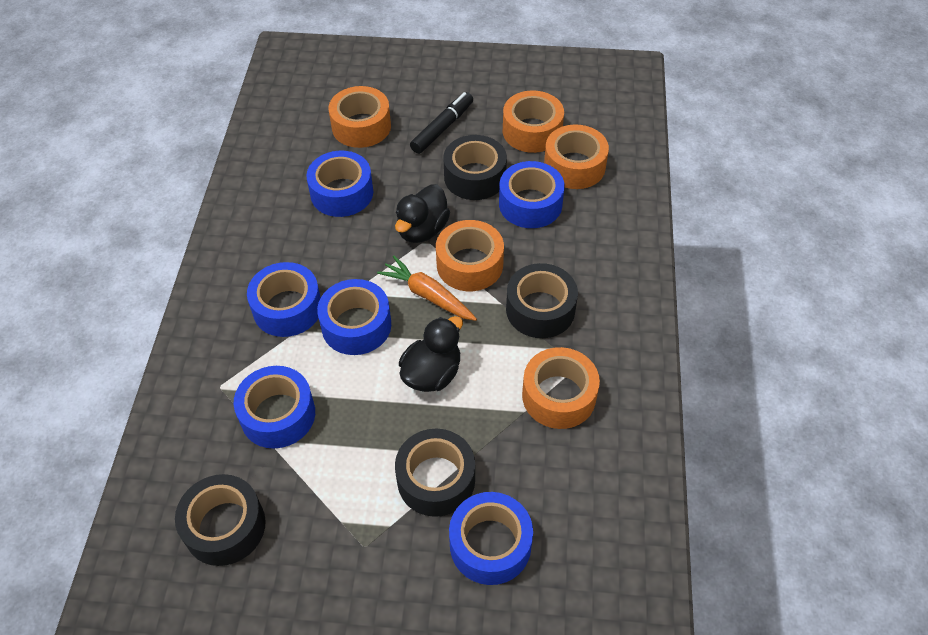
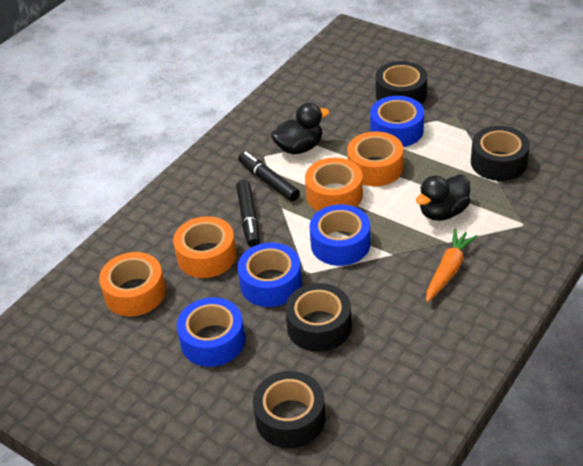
black marker: [410,92,473,154] = 1 -> [236,180,260,247] [238,152,300,201] = 2
blue tape: [234,366,315,448] [247,262,321,337] [306,151,373,217] [317,279,391,355] [449,492,533,585] [499,161,565,228] = 6 -> [177,297,245,367] [238,243,302,307] [309,204,370,266] [370,96,424,147] = 4
orange tape: [329,86,391,148] [436,220,504,291] [503,90,564,153] [522,347,600,429] [544,124,609,189] = 5 -> [99,252,166,316] [173,216,236,278] [305,158,363,211] [347,131,403,186] = 4

